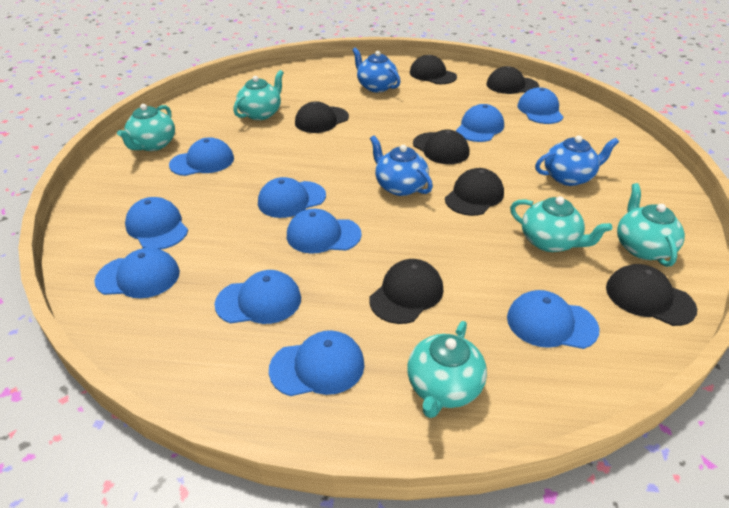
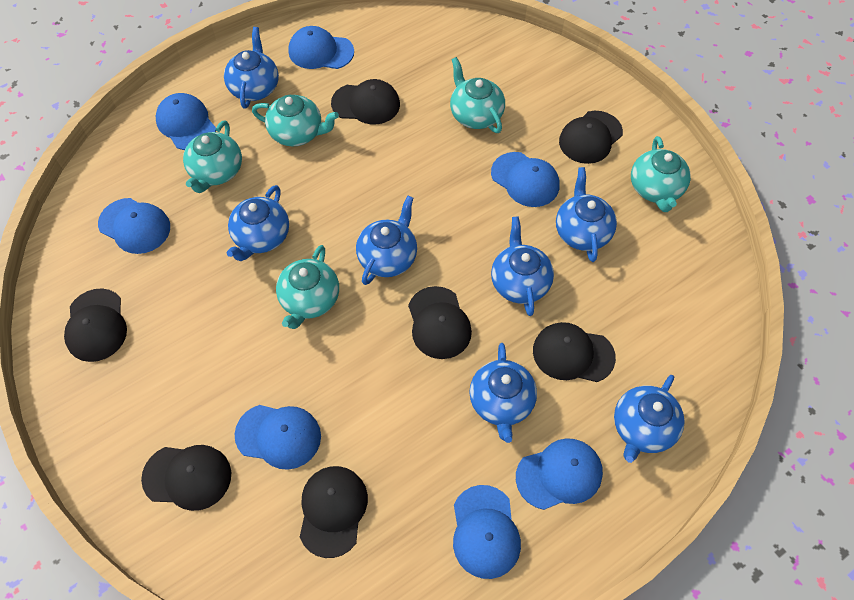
blue cap: [95,248,180,298] [125,197,188,249] [169,137,234,176] [215,270,301,324] [258,177,326,218] [269,330,365,396] [287,209,362,254] [456,104,504,142] [507,290,599,349] [517,87,563,124] = 10 -> [98,198,170,254] [156,93,216,150] [235,405,321,470] [288,26,354,69] [453,485,521,579] [491,152,559,207] [516,438,603,510] = 7
blue teapot: [352,47,401,92] [370,135,433,196] [535,135,619,186] = 3 -> [224,27,279,109] [227,185,289,261] [356,196,417,285] [469,343,537,443] [491,216,554,316] [556,167,617,262] [614,375,685,463] = 7

